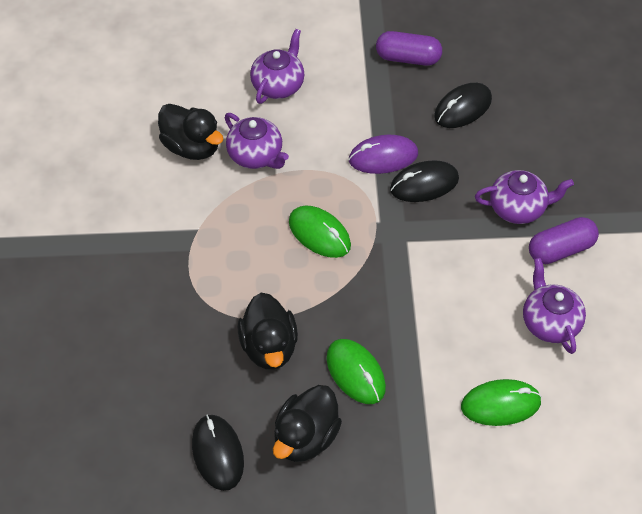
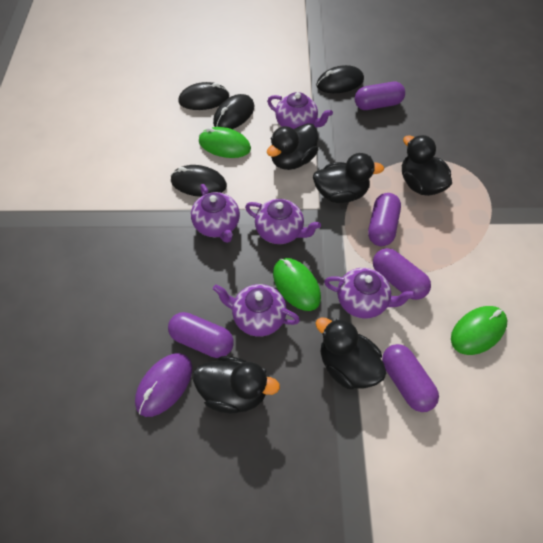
black duck: [158,104,223,160] [237,293,298,370] [273,385,342,462] = 3 -> [193,356,280,414] [267,123,318,170] [313,153,384,203] [316,317,386,389] [402,135,452,196] = 5
black mouse: [192,415,244,491] [390,160,459,202] [434,83,492,128] = 3 -> [171,165,227,197] [178,82,229,110] [213,94,254,129] [316,65,364,93] = 4
purple capsule: [376,31,442,66] [529,217,599,264] = 2 -> [168,312,234,358] [355,82,405,110] [368,193,401,246] [373,248,431,300] [382,344,439,412] = 5
purple teapot: [225,113,289,169] [250,29,304,104] [475,170,574,224] [523,258,586,354] = 4 -> [191,184,240,243] [213,284,300,337] [245,199,321,244] [267,92,333,129] [324,268,416,319] = 5

